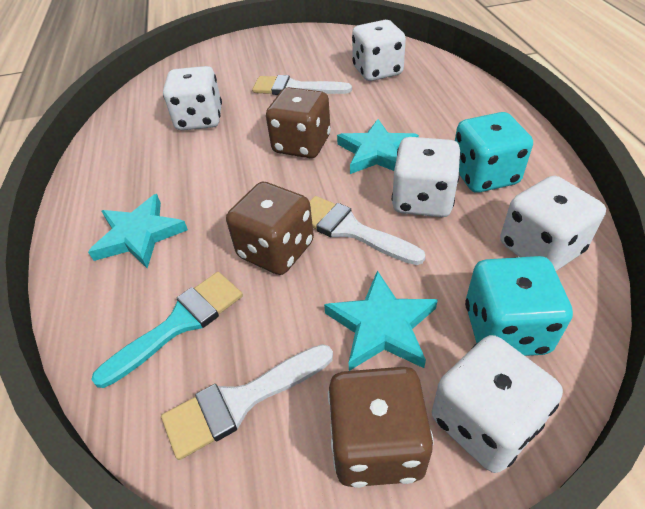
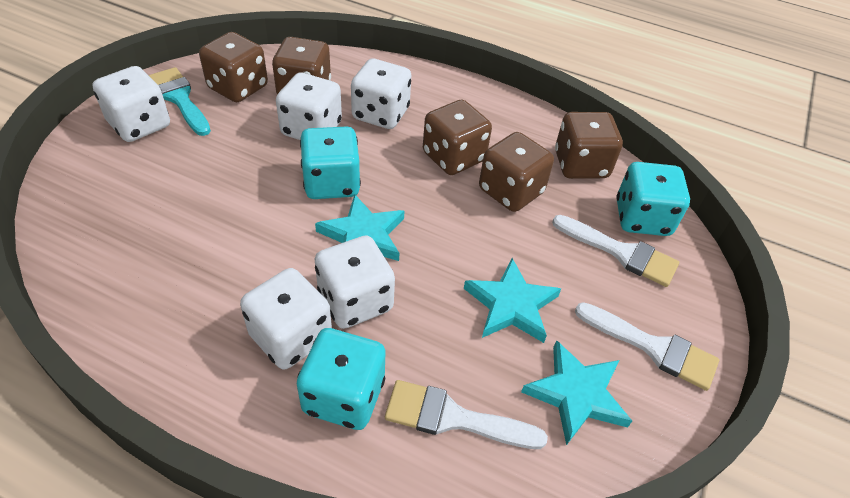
brown dice: [226,182,314,275] [266,87,331,158] [328,367,434,488] = 3 -> [199,32,268,102] [272,37,331,94] [423,100,492,175] [479,132,554,212] [555,112,623,179] = 5
turquoise dice: [455,112,533,193] [465,256,573,356] = 2 -> [297,328,386,430] [300,126,361,199] [617,162,690,236] = 3

